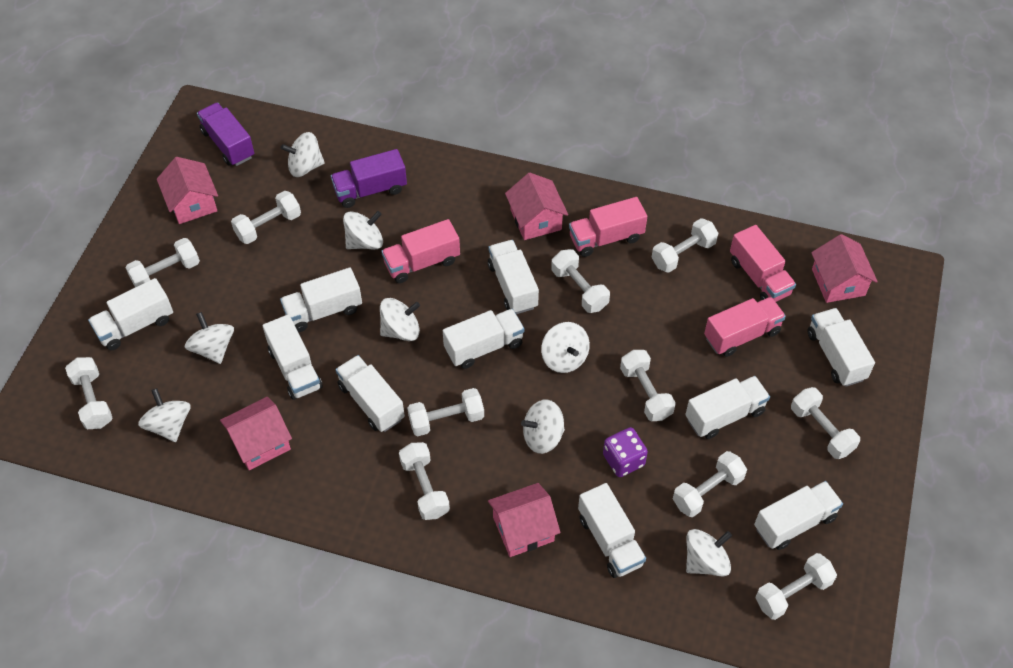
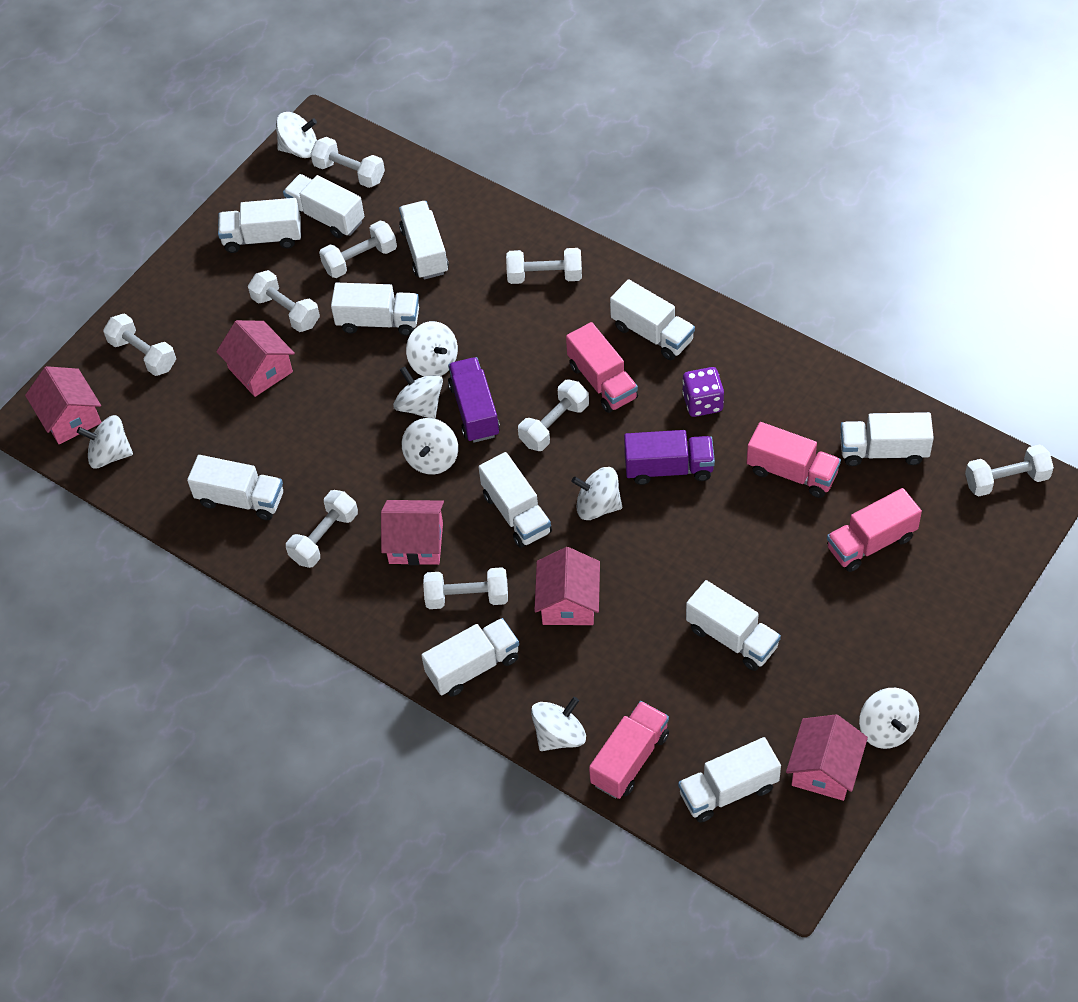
white dumbbell: [65,357,113,429] [126,238,200,287] [231,191,301,244] [399,442,450,520] [407,388,484,436] [551,249,610,313] [620,350,676,421] [651,218,718,273] [673,451,747,517] [755,553,837,620] [791,387,860,459] = 11 -> [103,313,176,376] [248,270,320,332] [286,490,358,568] [310,137,385,188] [319,221,397,278] [423,567,508,609] [506,248,582,284] [518,380,589,451] [965,444,1054,497] = 9
white truck: [88,278,173,350] [262,314,323,400] [280,268,362,332] [336,355,405,432] [443,309,524,369] [488,240,539,314] [578,483,646,578] [685,376,770,439] [754,481,843,550] [807,308,875,387] = 10 -> [187,455,283,520] [218,198,301,253] [283,174,364,238] [331,283,419,336] [399,201,449,279] [421,618,519,697] [479,452,552,548] [610,279,695,360] [678,737,781,823] [686,580,781,671] [840,412,934,466] = 11

